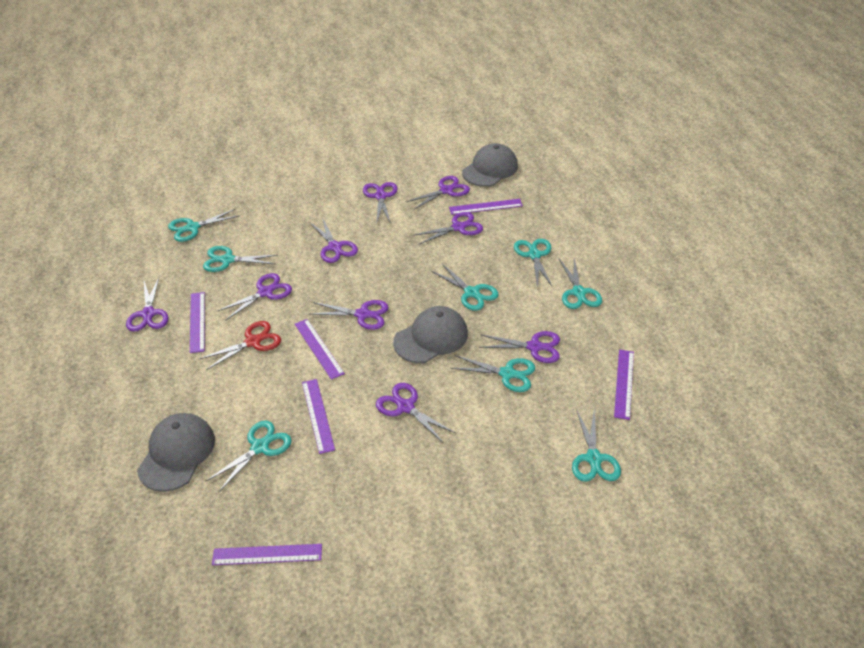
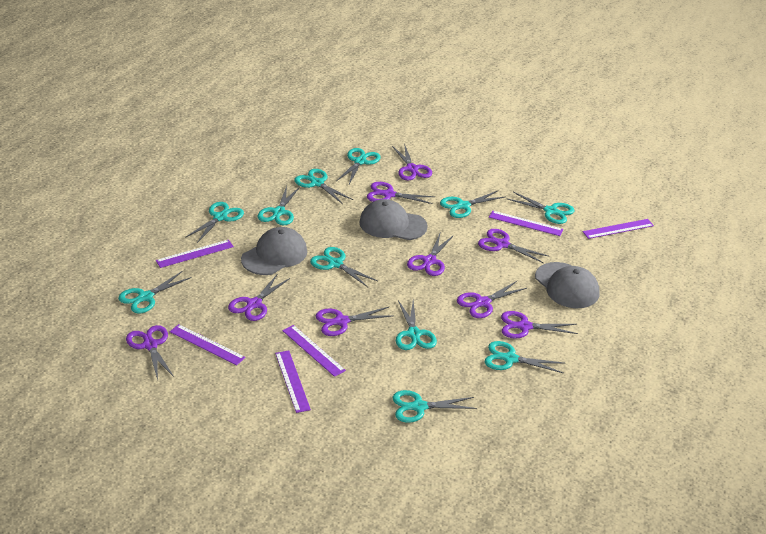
red scissors: [199,321,281,370] = 1 -> none = 0
turquoise scissors: [168,209,240,242] [203,246,278,272] [206,420,292,492] [431,264,498,311] [450,355,535,392] [514,239,552,287] [559,259,602,309] [572,409,621,481] = 8 -> [118,271,192,313] [185,202,244,243] [258,186,300,225] [295,169,353,204] [310,247,378,287] [337,148,381,184] [392,390,477,423] [396,300,437,350] [440,191,505,218] [485,341,564,373] [507,192,575,224] = 11

